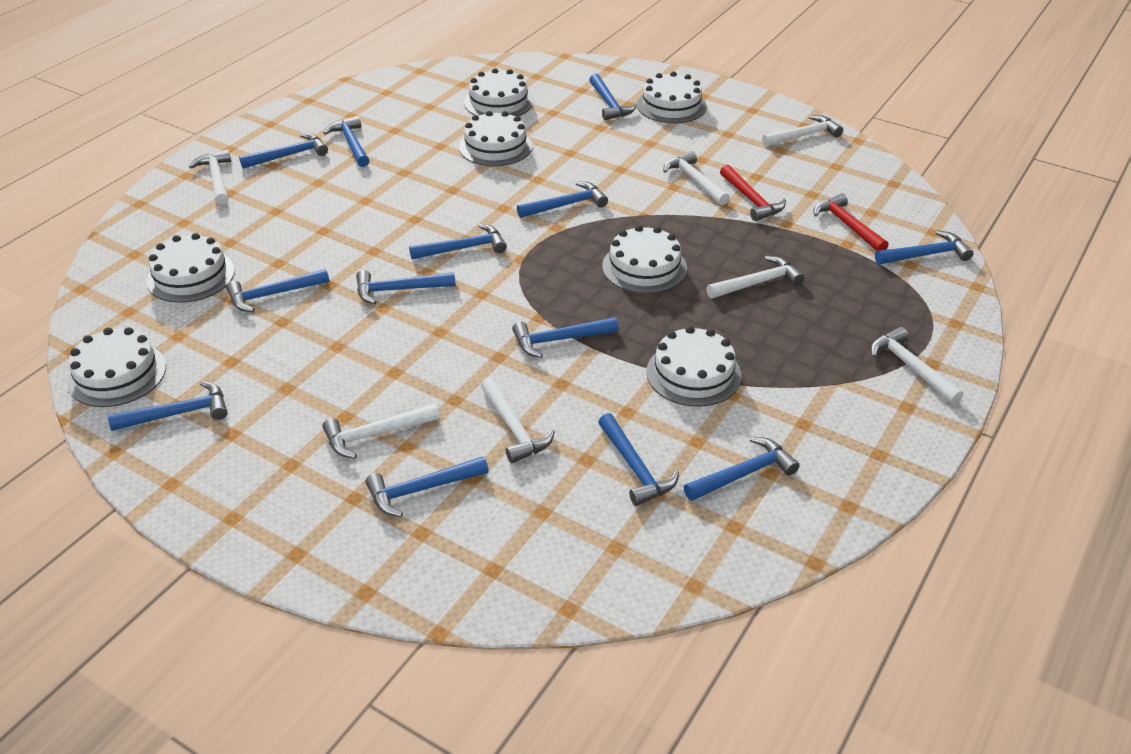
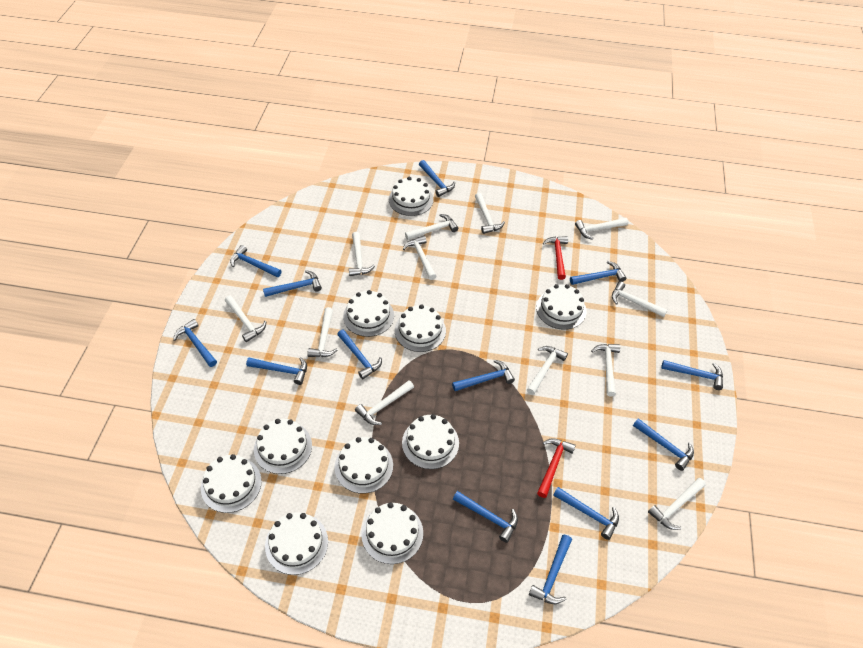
white cake: [67,327,166,407] [146,233,235,303] [459,111,533,166] [464,68,533,116] [602,225,687,293] [637,71,707,123] [646,326,742,407] = 7 -> [201,454,262,513] [254,419,312,474] [265,512,328,575] [335,437,393,494] [343,290,394,337] [361,502,423,564] [389,177,433,216] [395,304,446,352] [402,414,459,469] [536,284,586,330] = 10
white hammer: [189,149,231,205] [322,403,440,458] [481,377,555,463] [663,151,730,205] [706,256,804,299] [762,115,843,147] [870,327,963,404] = 7 -> [225,296,266,342] [307,307,338,357] [349,232,375,276] [355,380,414,425] [403,236,436,280] [405,214,458,240] [475,193,505,234] [527,346,568,395] [575,218,628,240] [591,344,621,397] [612,281,667,317] [648,478,706,530] = 12

